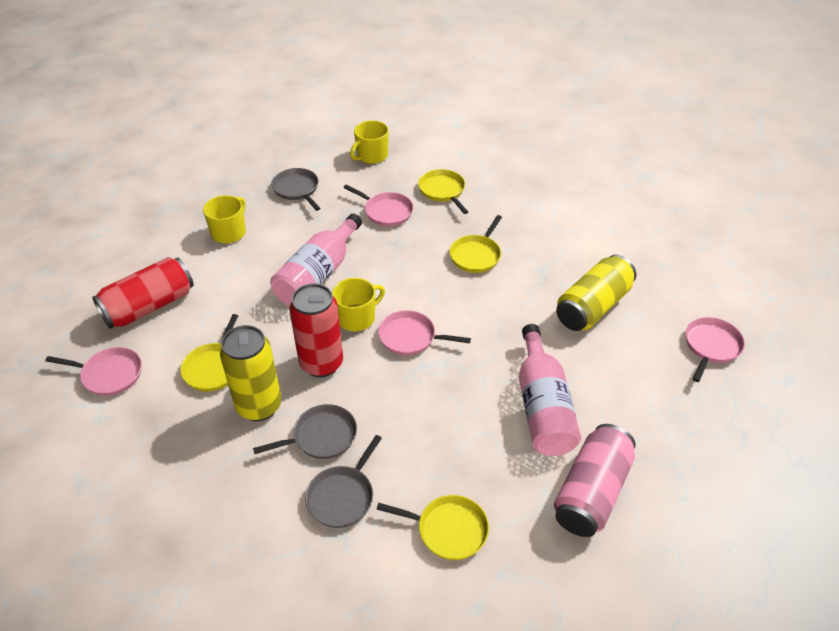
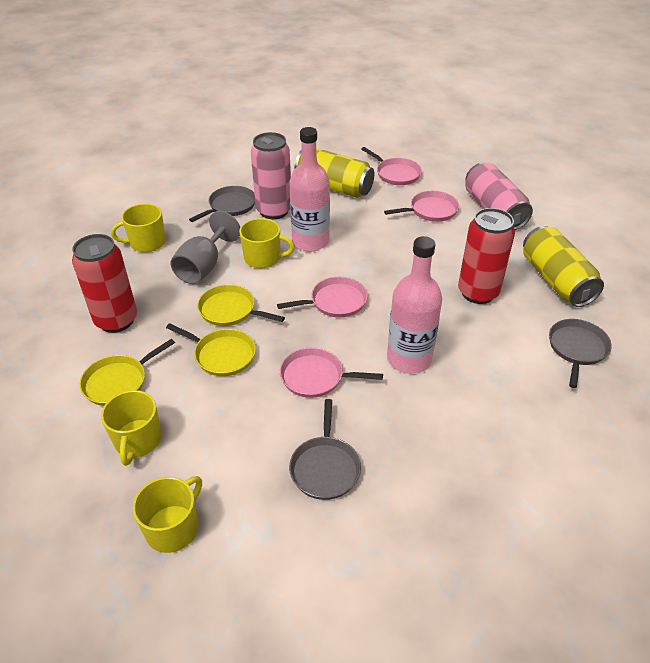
grey goblet: none = 0 -> [170,211,240,284] = 1
pink can: [554,424,636,537] = 1 -> [251,132,291,219] [465,163,533,230] = 2
yellow mug: [203,195,246,243] [332,278,385,331] [350,120,389,164] = 3 -> [101,390,162,466] [111,203,166,252] [133,476,202,553] [239,218,295,268] = 4
yellow pan: [180,314,238,391] [376,495,489,560] [418,169,468,214] [450,215,502,273] = 4 -> [79,339,175,406] [166,323,256,376] [197,284,285,326] = 3

